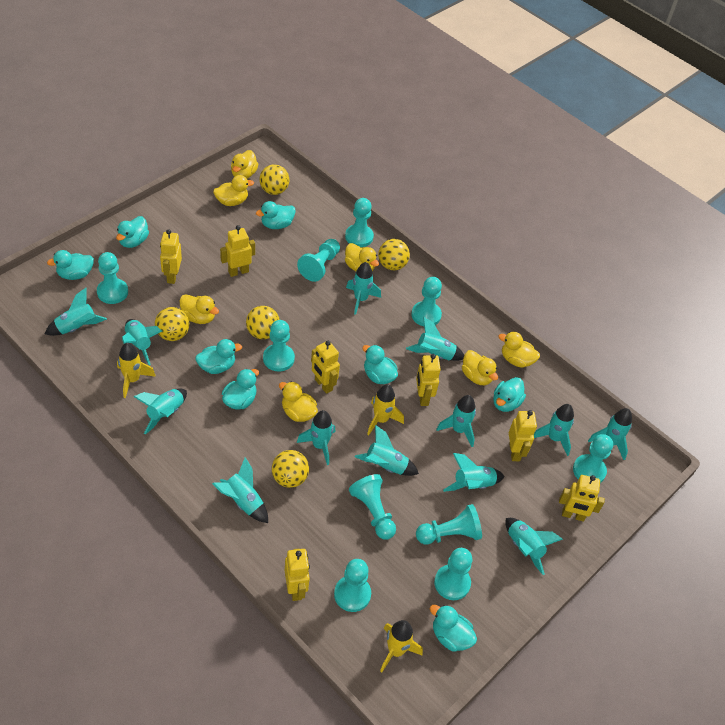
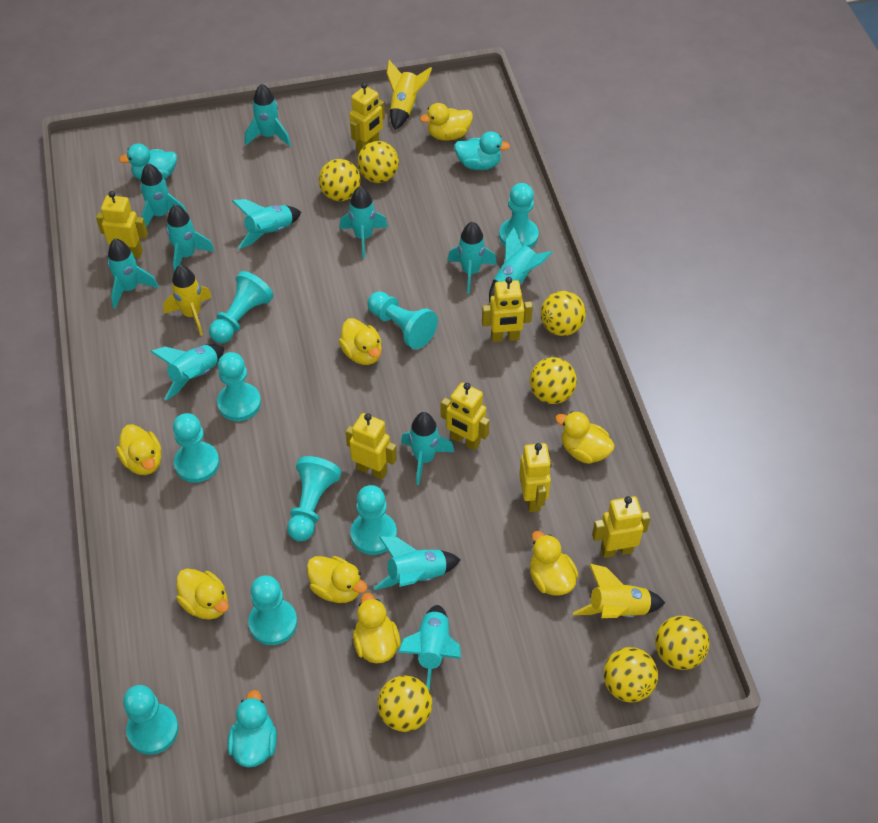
turquoise duck: [47,250,94,280] [116,216,149,248] [195,339,242,374] [222,369,259,410] [256,201,296,229] [362,345,398,384] [430,605,477,652] [493,377,526,412] = 8 -> [119,144,177,180] [227,690,277,768] [454,131,510,170] = 3
turquoise pawn: [97,252,128,304] [263,320,295,372] [297,239,340,282] [334,559,371,612] [345,198,374,247] [349,474,396,540] [411,277,442,326] [416,504,482,545] [434,548,472,600] [573,434,613,483] = 10 -> [123,685,179,755] [173,413,219,483] [209,271,274,343] [217,352,261,421] [248,575,297,645] [287,456,341,542] [351,485,397,555] [367,291,438,349] [499,183,539,248] = 9
turquoise rocket: [45,288,107,336] [122,319,162,365] [134,388,187,434] [212,457,268,523] [297,410,335,465] [346,262,381,315] [355,425,419,476] [406,317,464,361] [436,395,476,447] [443,453,505,492] [505,518,563,575] [534,404,574,456] [588,408,632,460] = 13 -> [107,238,159,309] [140,163,187,228] [151,345,224,400] [166,205,215,271] [232,199,301,249] [245,84,291,146] [339,186,388,258] [373,537,461,590] [398,605,461,690] [401,412,454,485] [447,221,497,294] [489,227,553,303] = 12
yellow ball: [155,307,189,341] [246,306,280,339] [259,164,289,195] [272,450,309,488] [378,239,410,270] = 5 -> [319,159,361,201] [357,141,399,183] [377,675,432,732] [530,357,577,404] [541,291,586,336] [603,647,658,703] [655,616,709,670] = 7
yellow duck: [179,294,219,324] [213,175,254,206] [231,150,258,179] [279,381,318,422] [345,243,379,272] [462,350,498,385] [498,332,540,368] = 7 -> [116,424,162,475] [176,568,229,620] [307,556,367,603] [339,318,382,365] [353,593,401,663] [420,103,473,141] [530,531,579,596] [555,411,615,464] = 8

